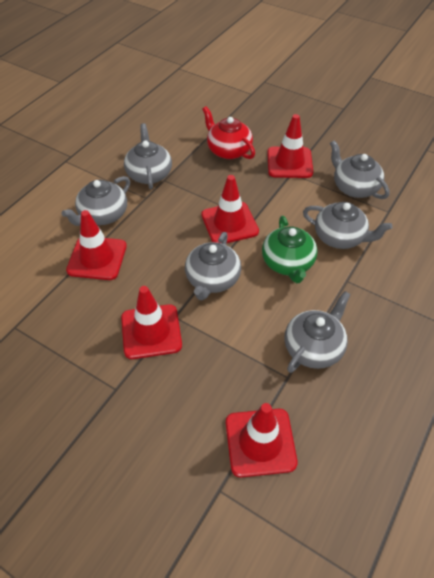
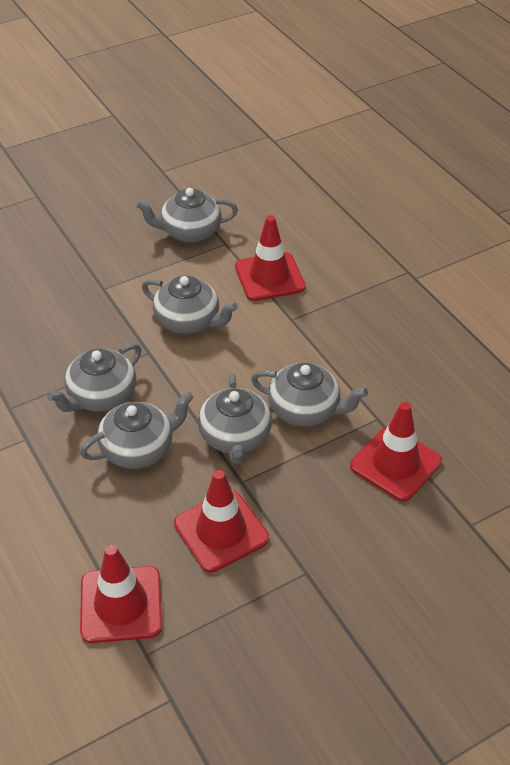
green teapot: [262,216,318,283] = 1 -> none = 0
red teapot: [202,106,255,159] = 1 -> none = 0
red traffic cone: [66,210,127,280] [121,286,182,359] [201,175,259,243] [226,403,298,477] [267,114,313,178] = 5 -> [80,545,162,643] [174,470,269,572] [235,215,305,301] [350,402,442,501] = 4

